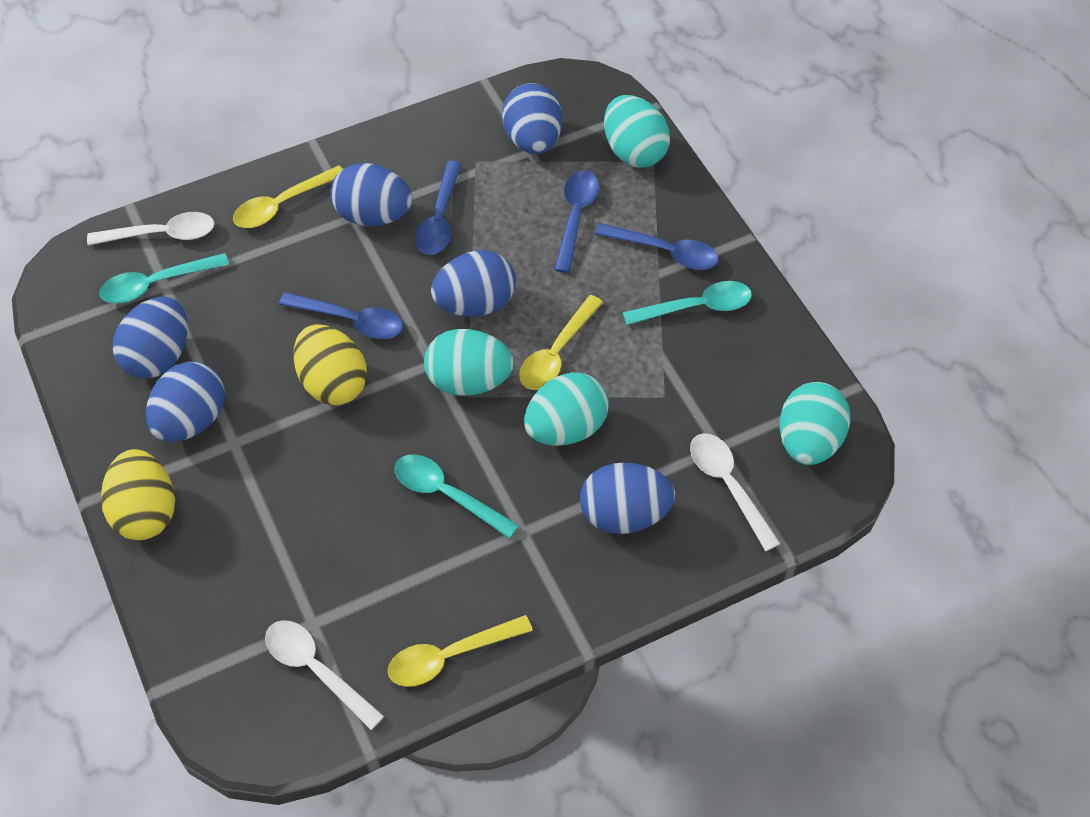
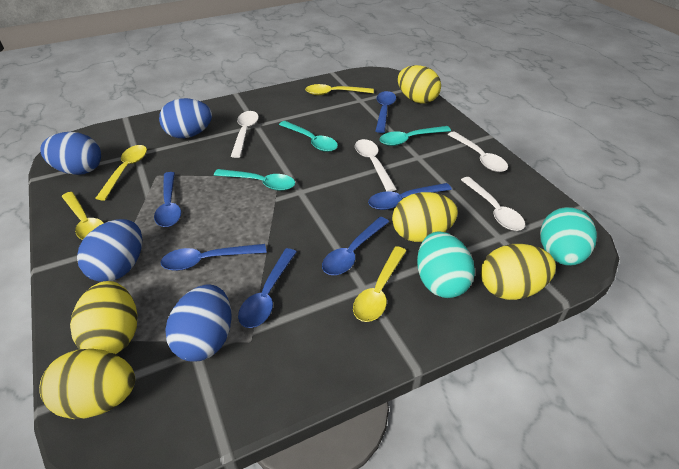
blue egg: [113,297,187,379] [146,362,225,442] [330,163,412,227] [431,250,516,317] [502,83,562,154] [580,462,675,534] = 6 -> [40,132,101,175] [77,219,142,282] [159,98,212,138] [165,284,232,361] = 4
blue spoon: [279,292,403,339] [415,161,462,255] [554,171,599,273] [595,223,719,270] = 4 -> [154,172,181,227] [160,244,267,271] [238,248,296,328] [322,217,389,275] [368,183,452,210] [376,91,396,133] = 6
turquoise egg: [424,329,514,396] [524,372,609,446] [604,95,670,168] [779,382,851,465] = 4 -> [417,231,475,298] [540,207,597,266] = 2
white spoon: [87,212,215,246] [265,620,384,730] [690,433,781,551] = 3 -> [231,111,259,158] [355,139,396,191] [448,131,508,172] [461,177,525,231] = 4
yellow egg: [101,449,175,540] [293,324,367,405] = 2 -> [39,349,135,419] [70,281,137,354] [392,192,458,242] [398,65,441,104] [481,244,556,300] = 5
yellow spoon: [233,165,343,228] [388,615,533,687] [519,295,603,390] = 3 -> [62,192,104,240] [95,145,147,200] [305,84,374,95] [353,246,406,322] = 4

